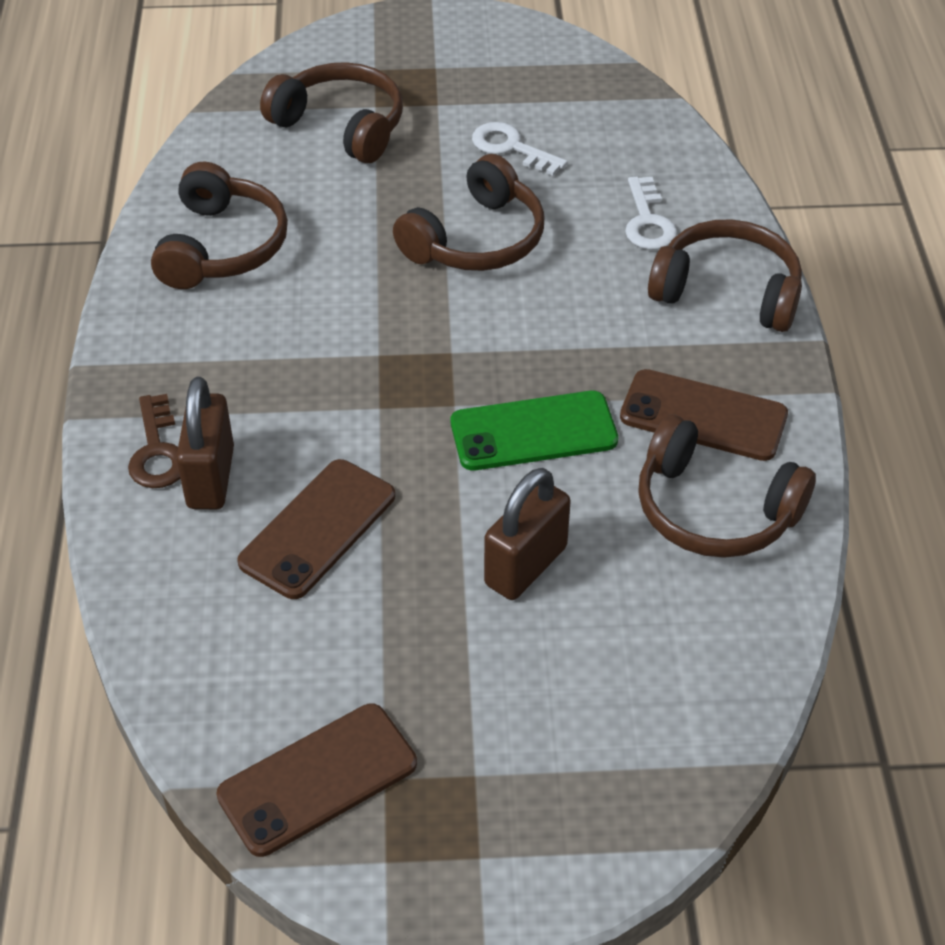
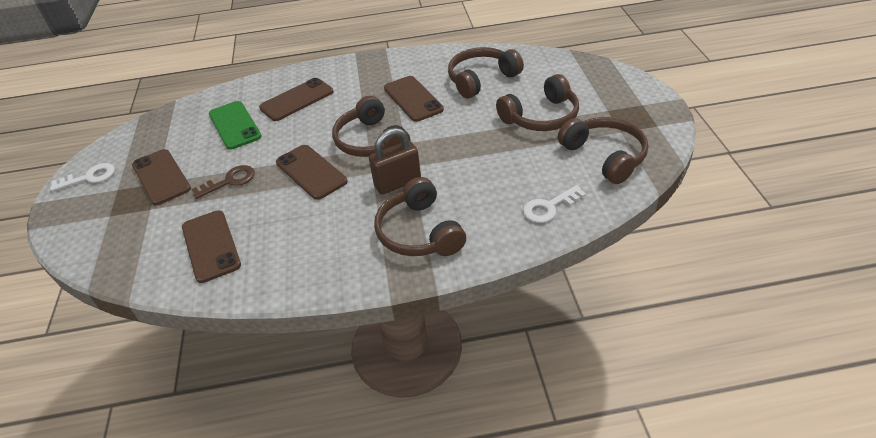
brown padlock: [176,377,234,509] [484,468,571,600] = 2 -> [369,128,421,195] = 1
brown phone: [216,704,417,857] [237,459,395,599] [620,369,788,461] = 3 -> [132,149,191,205] [182,210,241,283] [259,78,333,121] [276,145,348,200] [384,76,444,122] = 5

